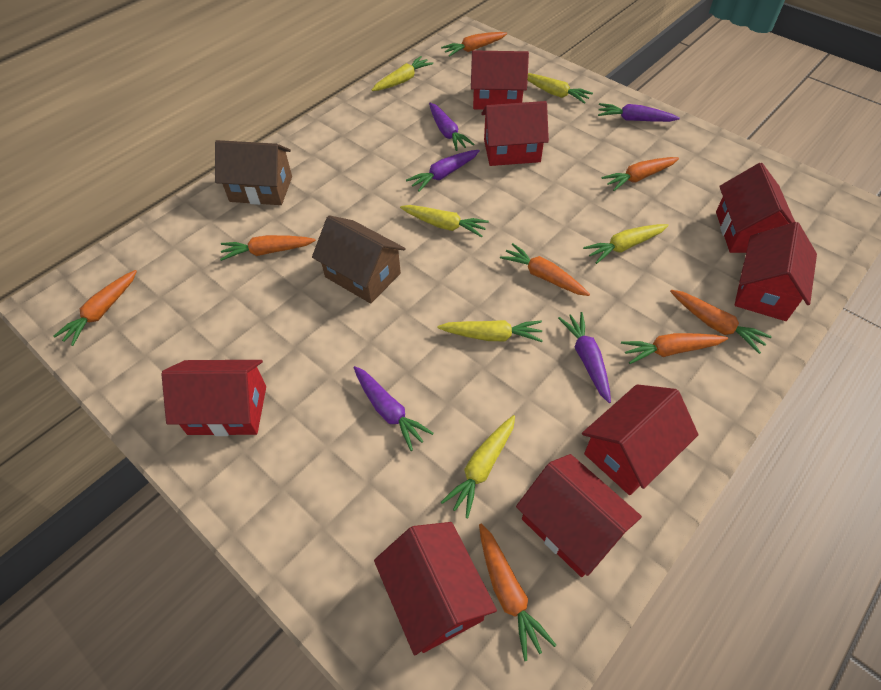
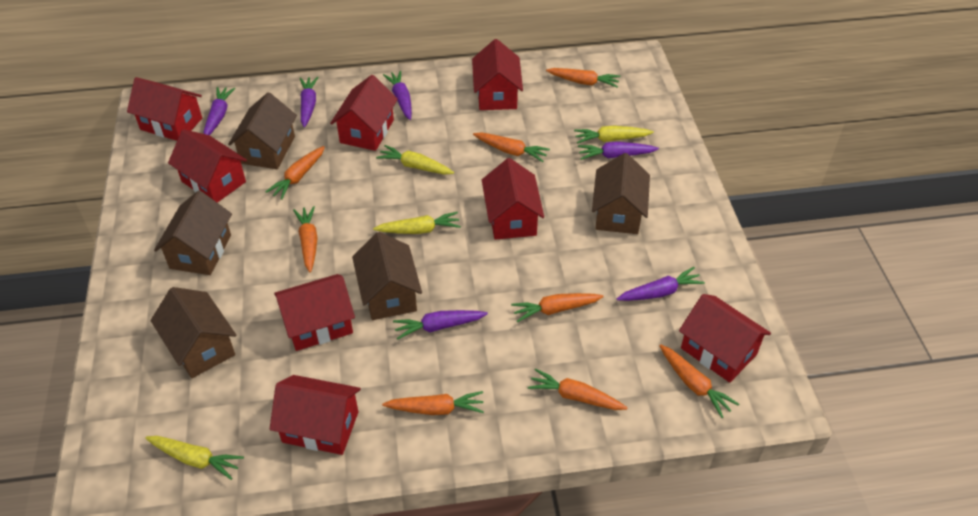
brown house: [215,140,292,205] [312,215,406,303] = 2 -> [150,287,236,378] [154,190,232,275] [228,92,297,169] [352,232,422,320] [592,153,650,234] = 5
purple carrot: [354,366,434,451] [406,150,480,192] [429,103,474,151] [558,312,611,403] [598,103,680,122] = 5 -> [204,87,236,135] [300,77,319,127] [383,71,412,120] [393,310,488,340] [578,142,659,160] [617,267,705,301] = 6
yellow carrot: [372,56,433,91] [400,205,489,237] [438,320,543,342] [441,415,515,518] [528,73,593,104] [583,224,669,264] = 6 -> [145,436,244,480] [373,212,461,234] [376,145,454,175] [574,126,654,144] = 4

